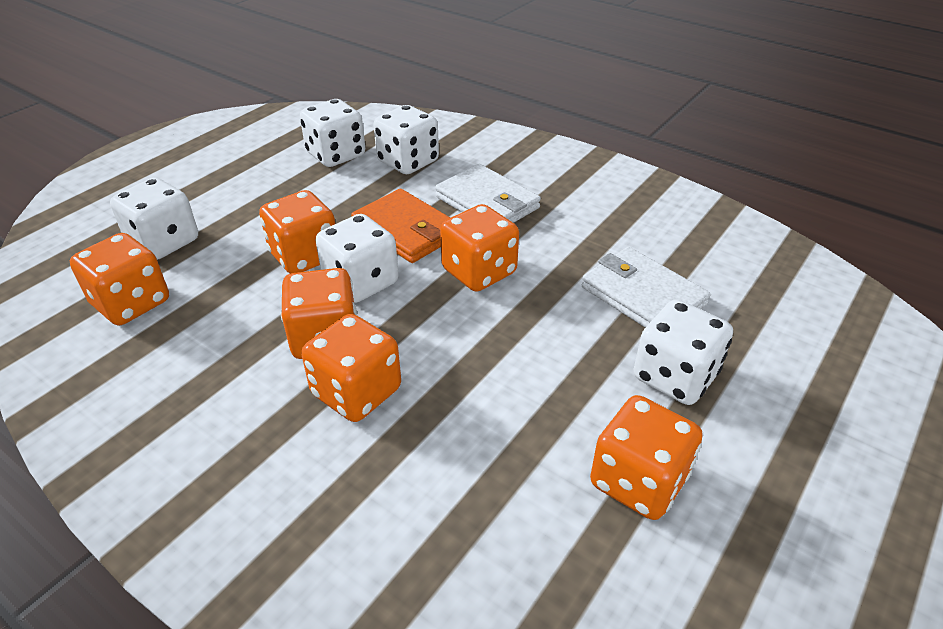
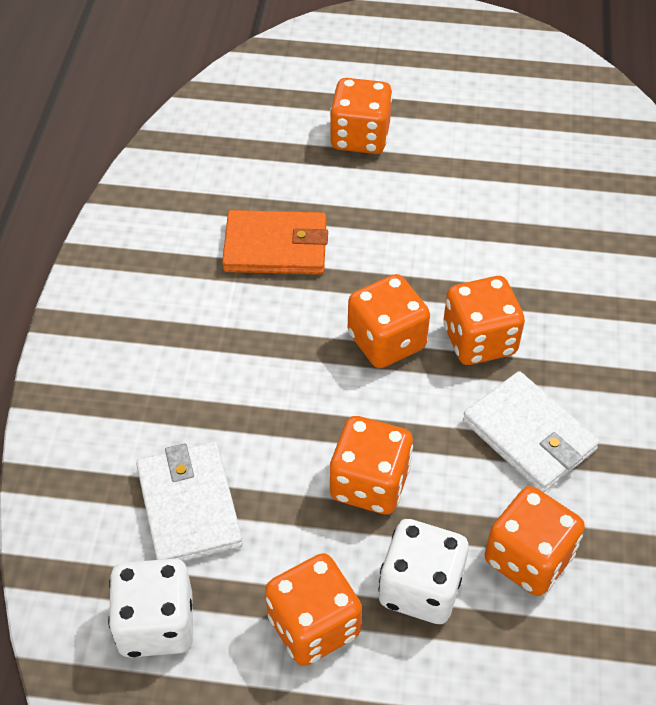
white dice: [110,178,198,260] [300,99,365,167] [316,214,399,303] [373,105,439,174] [633,299,733,405] = 5 -> [108,559,193,658] [378,519,469,624] = 2

